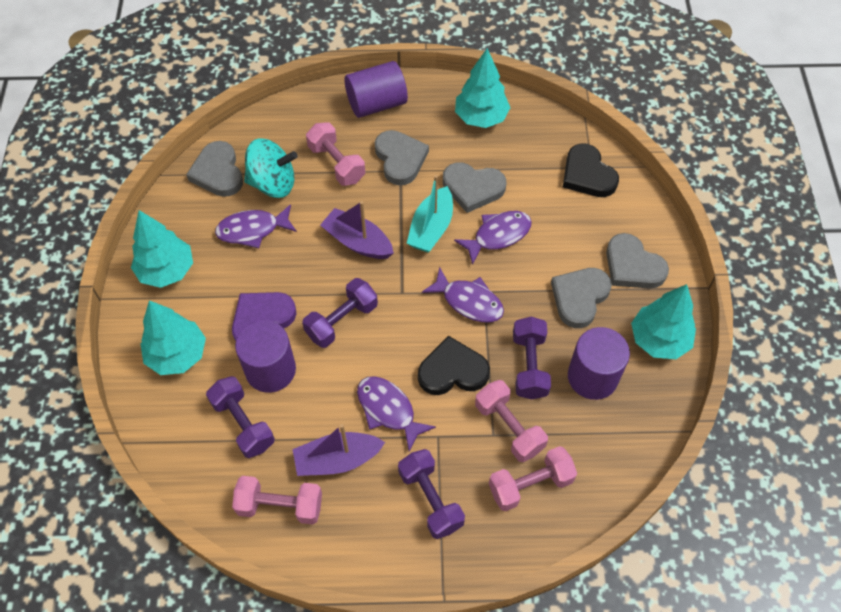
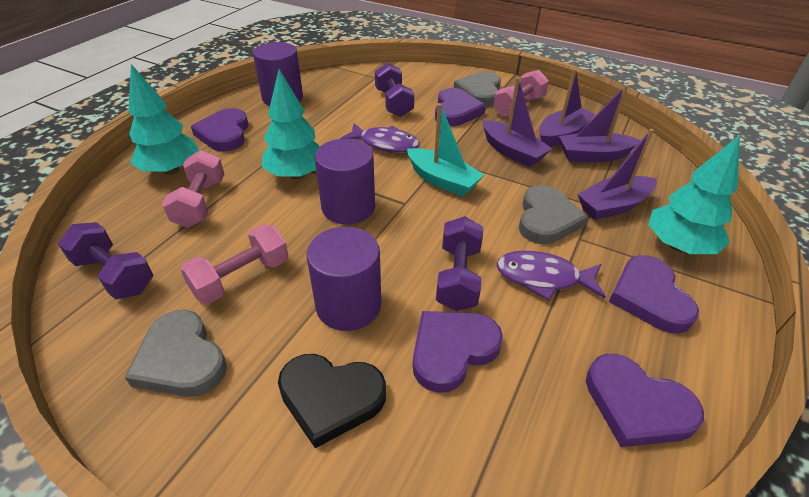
black heart: [418,336,490,395] [563,143,619,197] = 2 -> [278,354,386,448] = 1
grey heart: [186,141,243,197] [375,130,429,185] [443,162,506,213] [551,268,612,328] [606,233,669,289] = 5 -> [125,310,227,397] [454,72,501,107] [519,185,588,244] = 3
pink dumbbell: [232,476,322,525] [306,122,365,186] [475,380,548,462] [489,446,577,511] = 4 -> [162,150,224,228] [180,224,288,304] [493,70,549,118] = 3
purple boat: [292,424,385,476] [320,201,394,259] = 2 -> [483,77,552,167] [539,69,595,147] [559,85,641,162] [577,129,657,220] = 4
purple dumbbell: [206,376,275,458] [302,278,378,348] [398,449,465,539] [513,317,551,399] = 4 -> [58,222,153,299] [375,63,414,117] [436,216,483,311] = 3
purple fish: [215,204,297,248] [357,376,436,451] [422,267,504,322] [454,211,532,265] = 4 -> [340,123,420,153] [496,250,606,300] = 2
purple heart: [232,292,297,341] = 1 -> [191,108,249,152] [413,311,503,393] [435,88,486,126] [586,354,704,447] [609,255,699,334] = 5
turquoise spinning top: [244,139,298,198] = 1 -> none = 0
turquoise tree: [131,210,193,288] [141,300,206,375] [455,48,510,128] [631,284,696,359] = 4 -> [128,64,199,175] [262,69,320,179] [648,135,740,254] = 3

